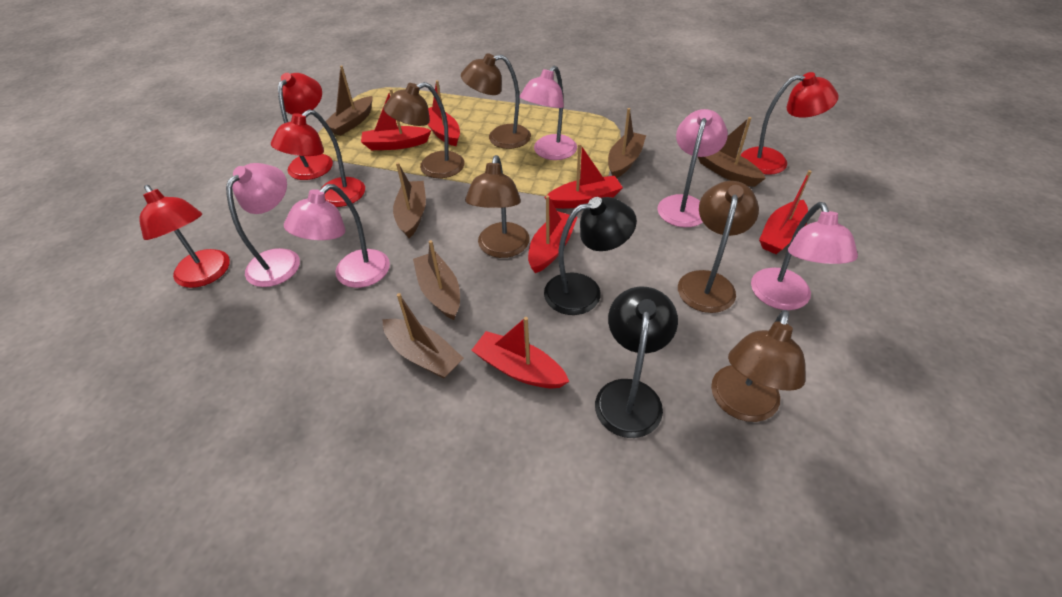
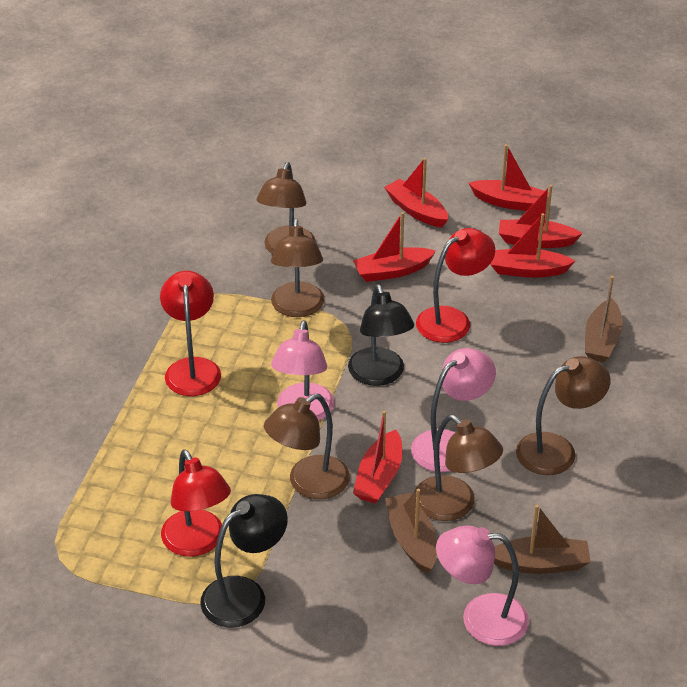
brown boat: [322,66,373,136] [383,293,464,378] [393,162,426,238] [413,240,460,320] [608,108,646,178] [698,117,766,187] = 6 -> [385,489,437,574] [494,505,591,574] [585,276,623,362] = 3
pink lamp: [226,163,300,287] [284,184,390,288] [520,65,577,160] [657,109,728,227] [751,202,858,310] = 5 -> [271,320,334,421] [411,348,496,472] [436,525,529,646] = 3
red lamp: [139,185,230,288] [271,109,365,207] [278,73,333,180] [740,72,839,175] = 4 -> [160,271,221,396] [161,449,231,557] [416,228,495,343] = 3

